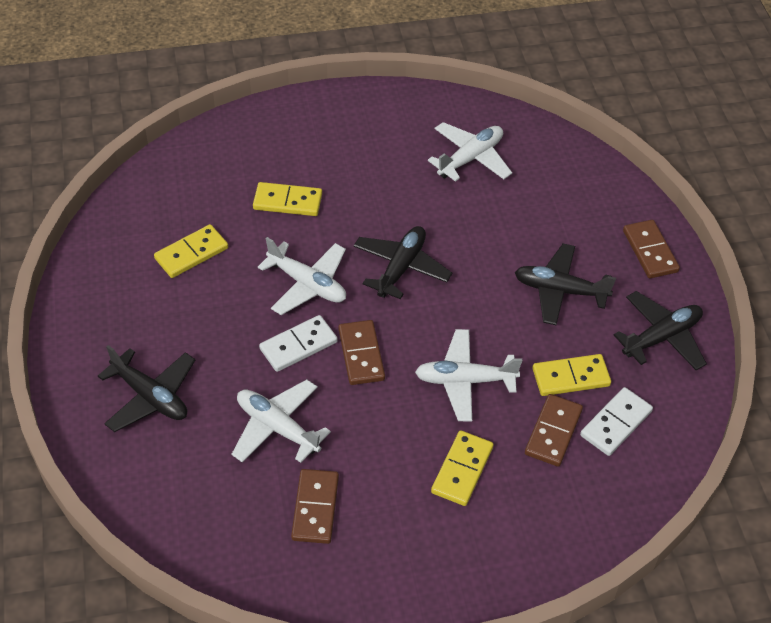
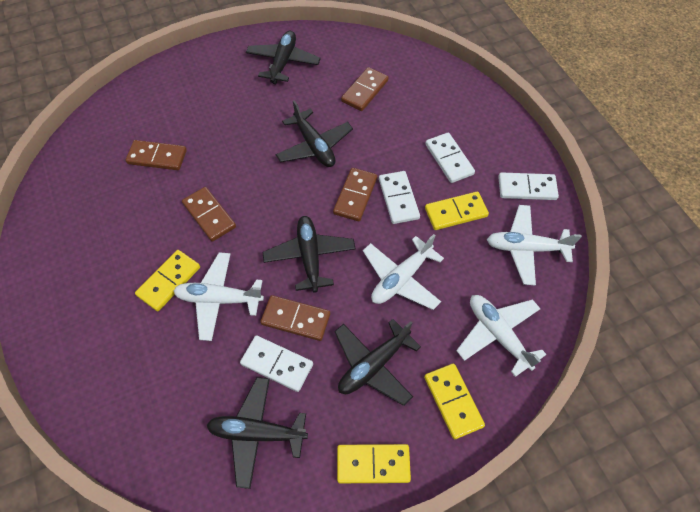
black plane: [98,345,195,432] [353,226,452,299] [515,243,616,325] [614,291,707,370] = 4 -> [207,377,308,489] [246,31,321,84] [263,216,356,293] [276,100,353,167] [334,319,421,406] = 5
brown domino: [291,469,339,544] [338,320,385,385] [525,394,583,467] [623,220,680,278] = 4 -> [126,140,187,170] [182,187,236,242] [260,295,330,341] [333,168,377,221] [341,67,389,111] = 5
white domino: [259,315,337,372] [580,387,653,456] = 2 -> [240,335,313,392] [379,171,420,224] [425,133,475,183] [498,172,559,200] = 4

